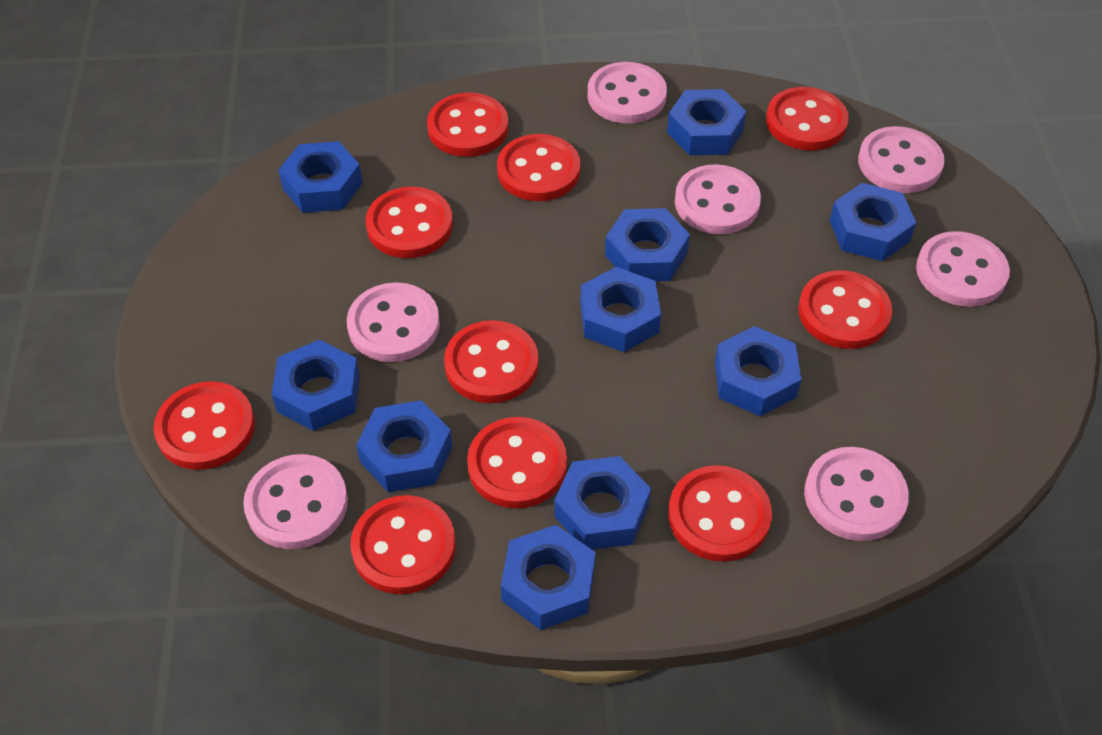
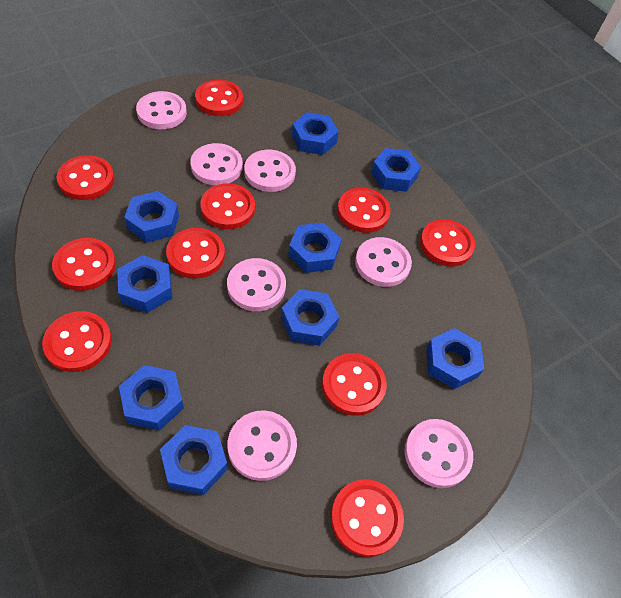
blue nut: [272,340,360,431] [278,141,362,213] [356,400,452,492] [501,525,596,630] [554,456,651,550] [580,267,661,352] [605,208,690,281] [667,89,746,155] [715,326,801,416] [830,183,916,261] = 10 -> [117,255,172,313] [119,365,184,431] [124,191,179,243] [160,425,228,495] [281,289,339,346] [288,223,342,273] [292,112,339,155] [371,148,421,192] [426,328,484,389] = 9

